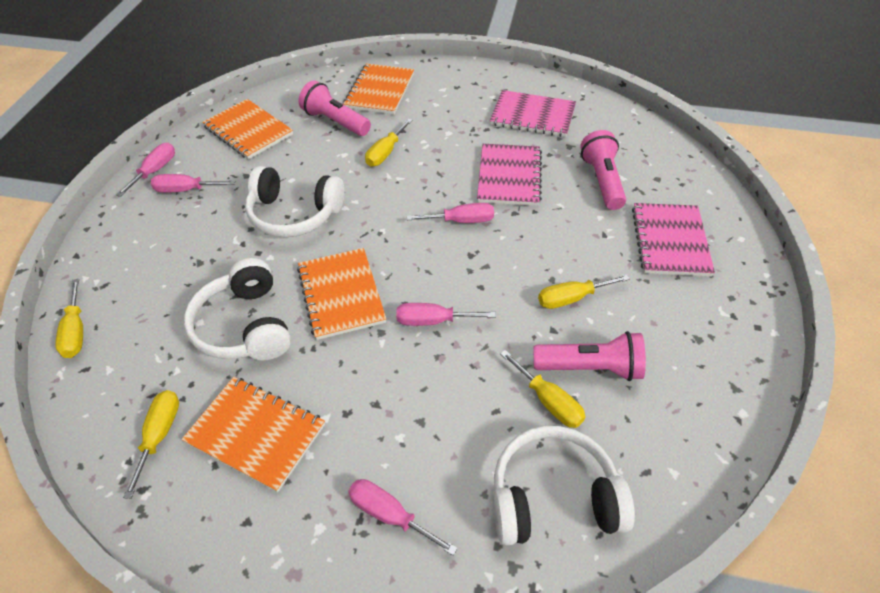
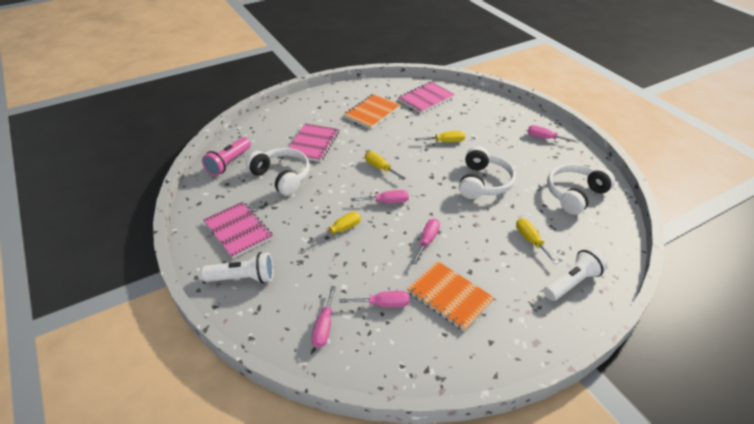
orange notebook: [181,377,325,492] [202,99,293,159] [297,248,386,340] [343,63,414,114] = 4 -> [344,94,400,129] [407,261,495,331] = 2
pink flashlight: [299,80,371,136] [533,331,646,381] [580,130,626,210] = 3 -> [202,137,251,176] = 1
white flashlight: none = 0 -> [201,252,273,283] [544,247,608,301] = 2
yellow screwdriver: [55,279,83,358] [123,390,179,499] [365,118,413,167] [500,350,585,428] [538,275,630,309] = 5 -> [307,212,361,244] [365,151,406,180] [415,131,465,142] [516,218,559,264] = 4

